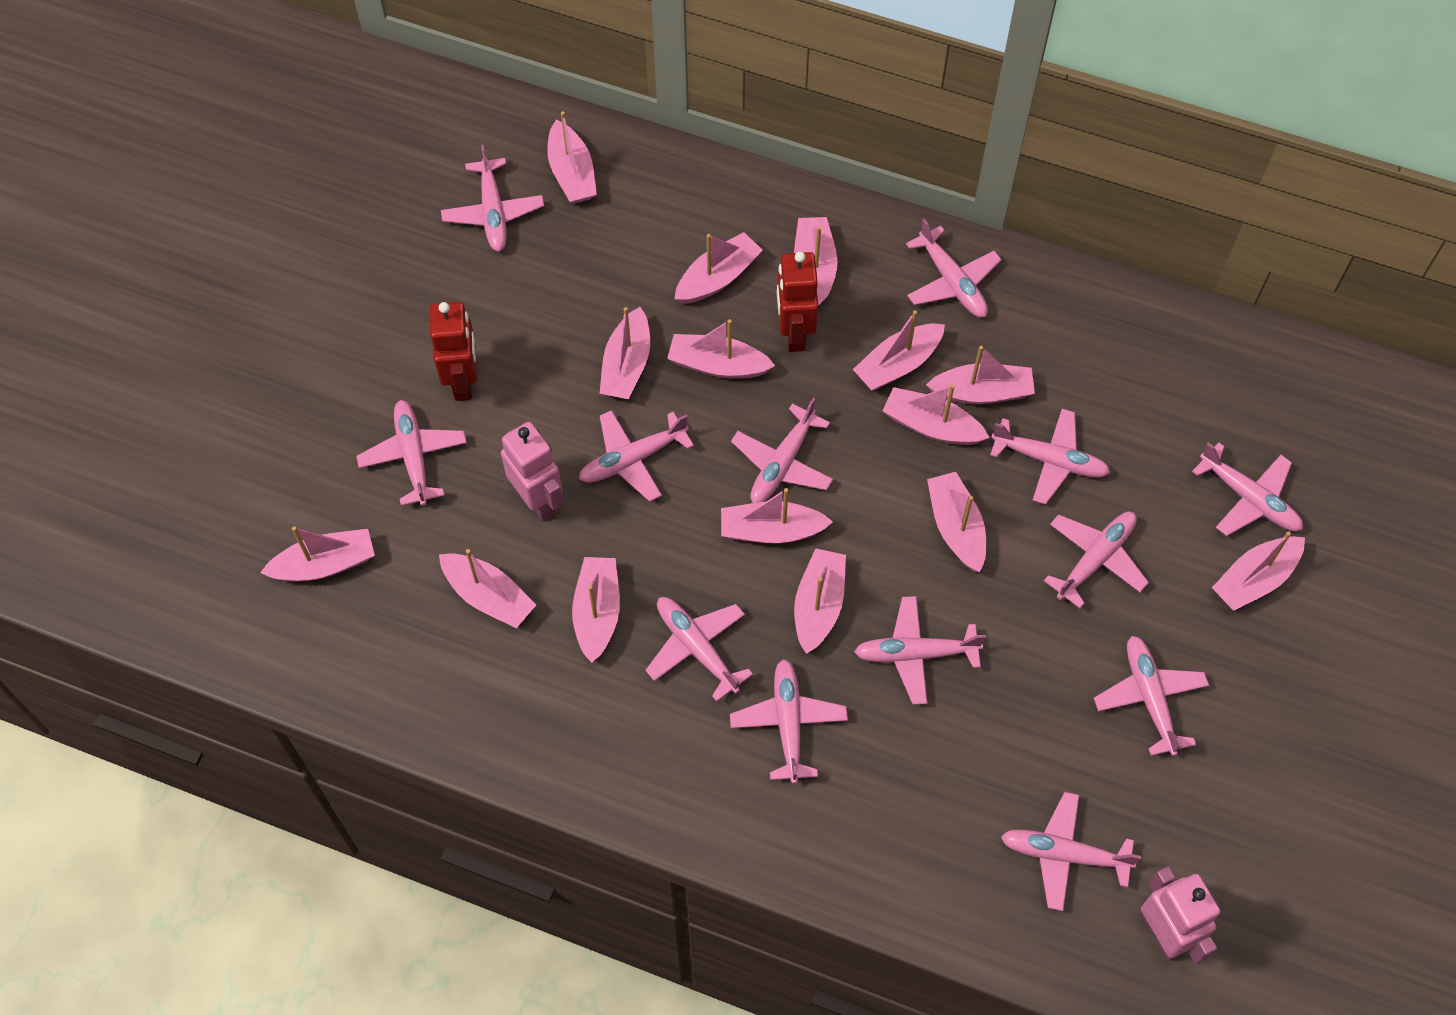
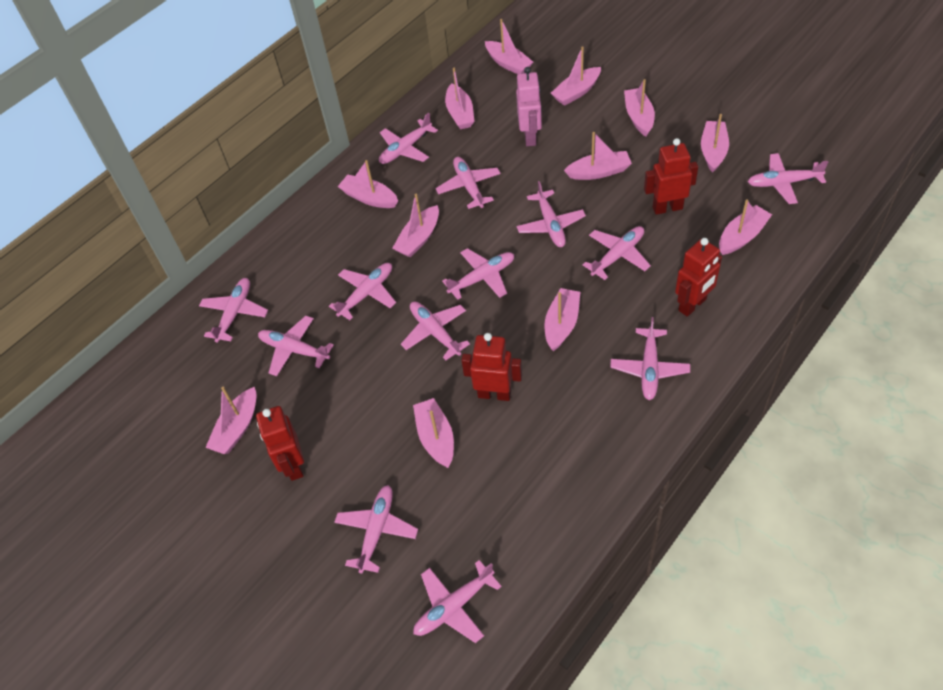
pink boat: [260,526,375,581] [439,549,536,628] [547,111,597,204] [572,557,620,663] [599,307,650,399] [667,319,775,379] [675,232,763,304] [721,488,833,544] [794,217,837,306] [794,548,846,654] [853,310,945,391] [882,384,990,445] [926,346,1035,404] [927,472,986,572] [1212,531,1305,611] = 15 -> [205,387,257,454] [338,160,398,208] [392,194,439,258] [413,398,454,468] [445,68,475,130] [485,19,533,74] [545,288,580,351] [551,46,601,106] [564,132,632,180] [624,79,655,136] [701,114,729,173] [719,200,772,255] = 12
pink robot: [501,422,563,521] [1141,866,1220,964] = 2 -> [516,67,542,146] = 1
red robot: [430,302,477,401] [777,252,818,352] = 2 -> [256,406,304,481] [461,333,522,401] [644,138,698,215] [675,238,722,317] = 4

